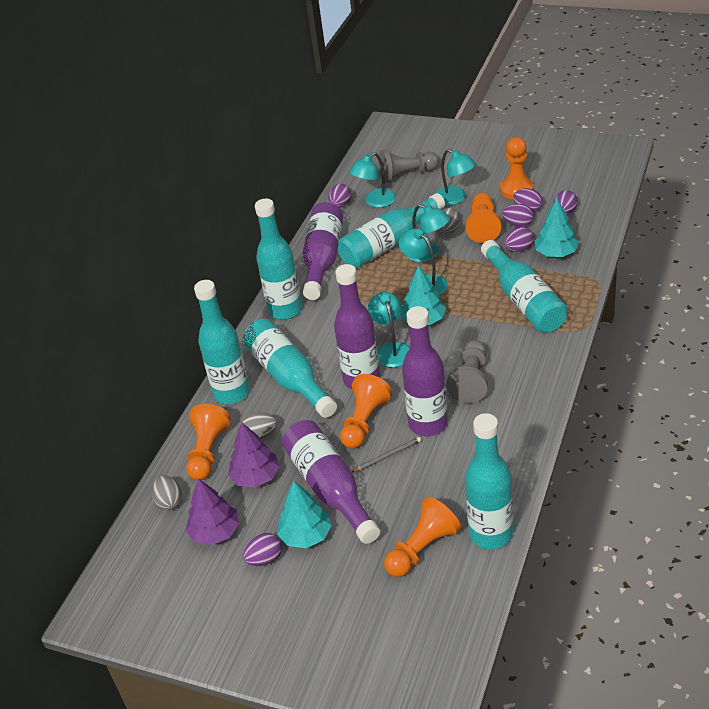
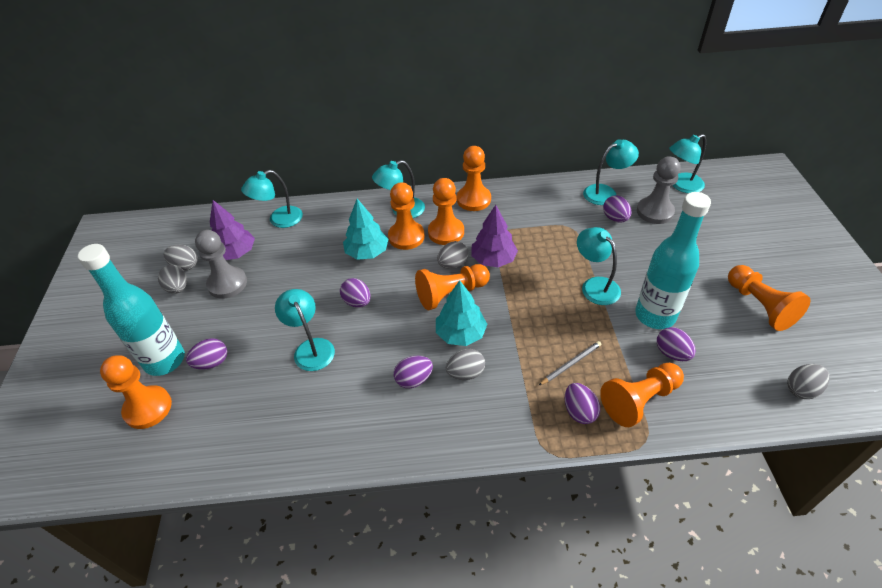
grey egg: [152,475,182,510] [240,412,277,439] [438,207,459,234] = 3 -> [158,265,187,294] [164,245,198,271] [437,241,469,269] [446,349,485,380] [787,364,830,399] = 5
orange pawn: [186,404,231,480] [340,374,392,449] [384,497,461,577] [466,193,501,243] [500,137,534,200] = 5 -> [100,355,172,429] [388,182,425,250] [415,264,490,310] [428,178,464,245] [457,146,491,211] [600,363,684,427] [728,265,810,331] = 7
purple bottle: [282,420,380,544] [303,202,343,300] [334,264,380,389] [402,306,448,436] = 4 -> none = 0
turquoise bottle: [194,280,250,404] [243,319,337,418] [255,199,302,319] [338,193,445,268] [465,413,513,549] [481,240,568,333] = 6 -> [78,244,185,376] [635,192,711,329] = 2
turquoise lamp: [349,152,396,208] [368,292,410,368] [399,228,448,296] [407,204,450,262] [436,149,476,205] = 5 -> [241,170,303,228] [275,289,335,371] [372,160,425,218] [577,227,621,305] [583,139,639,205] [669,134,706,193] = 6
turquoise tree: [277,481,332,548] [401,265,446,325] [535,199,579,257] = 3 -> [343,199,388,260] [436,280,487,346] = 2

